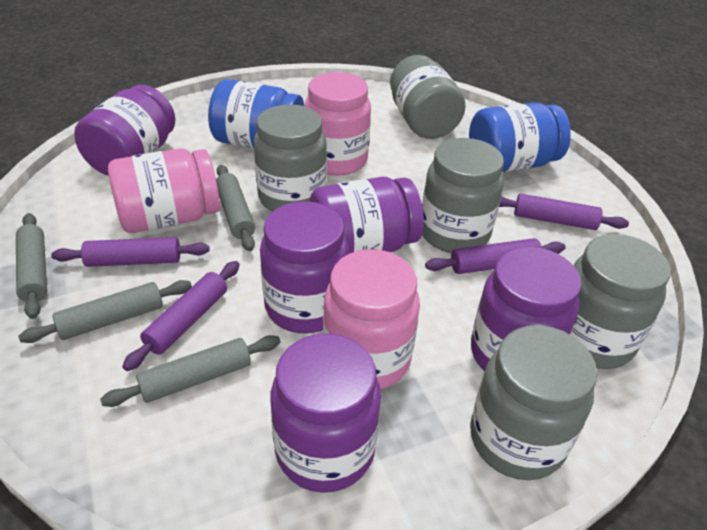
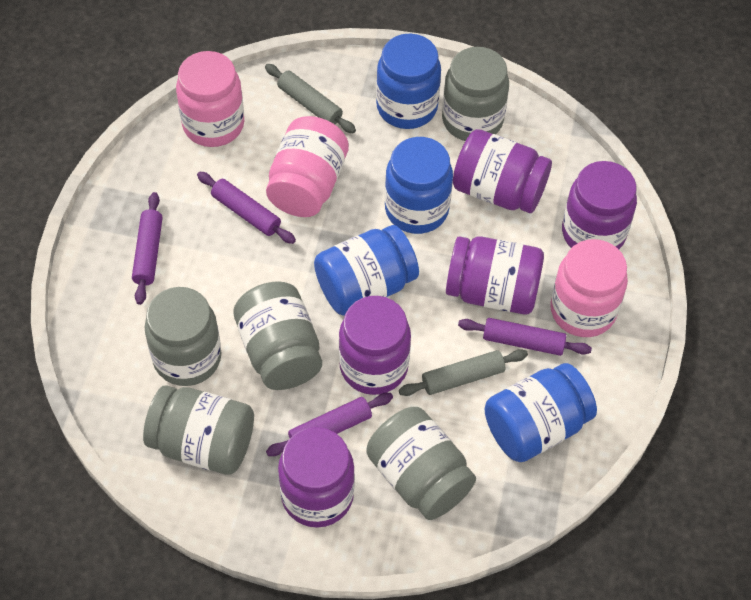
blue jar: [208,79,304,149] [469,102,571,172] = 2 -> [314,225,419,316] [376,34,441,129] [385,137,453,234] [485,363,597,462] = 4
grey rolling pin: [16,213,47,319] [18,280,192,343] [100,335,280,407] [216,165,255,251] = 4 -> [265,64,356,133] [399,349,528,396] = 2

